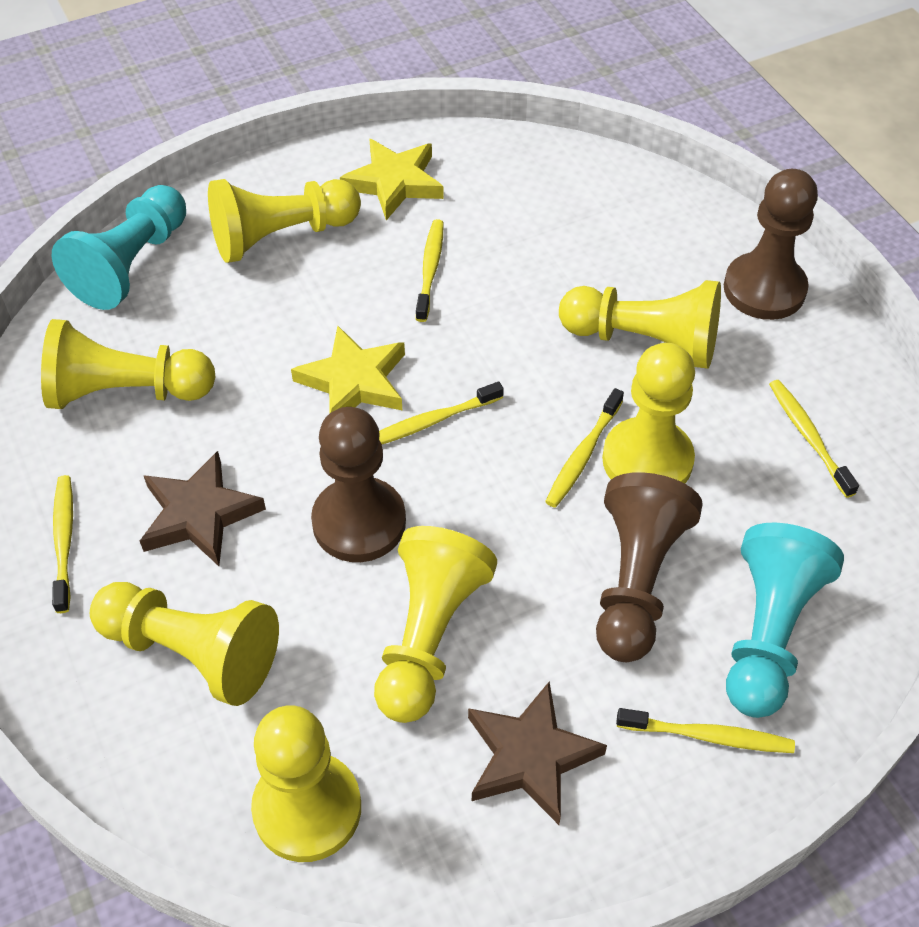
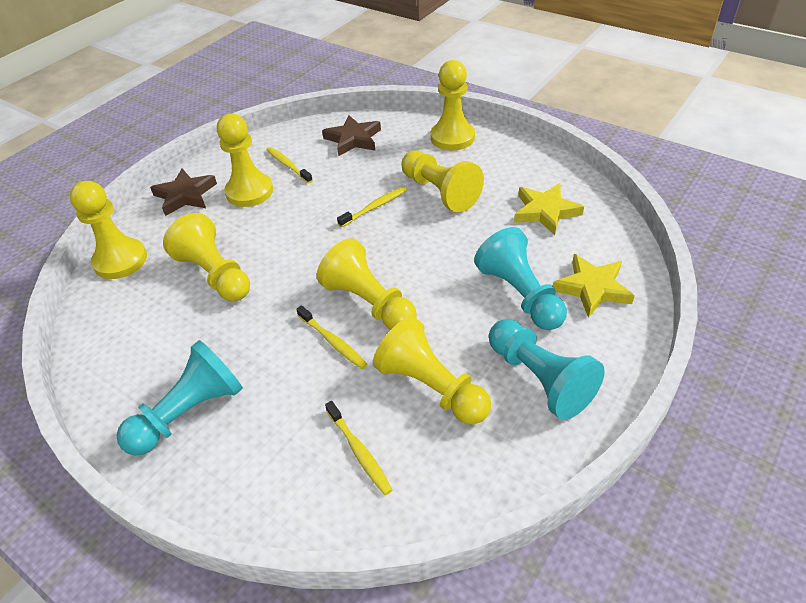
brown pawn: [311,407,406,562] [596,472,703,662] [724,169,818,320] = 3 -> none = 0
turquoise pawn: [52,185,186,310] [726,522,844,718] = 2 -> [116,340,243,456] [474,227,567,330] [489,319,605,420] = 3
yellow toothbrush: [52,475,73,613] [379,381,504,444] [416,219,443,322] [545,388,624,508] [616,708,795,753] [769,380,859,498] = 6 -> [266,147,313,184] [296,305,368,369] [325,401,393,495] [337,186,407,227] = 4

